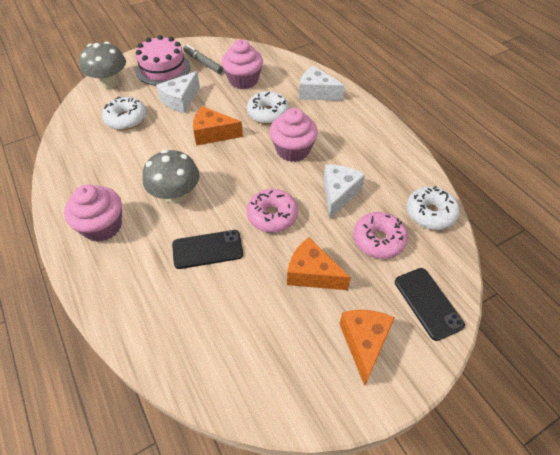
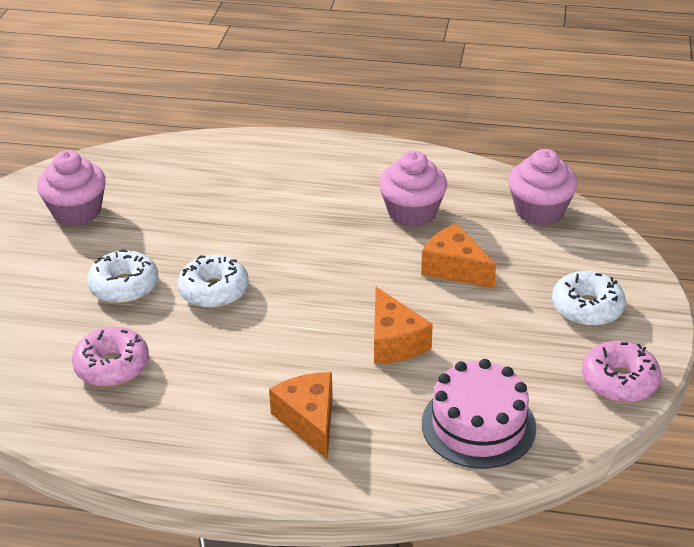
black phone: [172,230,243,269] [395,268,465,341] = 2 -> none = 0
grey marker: [183,44,223,74] = 1 -> none = 0
grey mushroom: [79,41,126,89] [142,150,200,204] = 2 -> none = 0
white cheese: [156,71,200,113] [299,66,345,101] [323,164,365,219] = 3 -> none = 0

